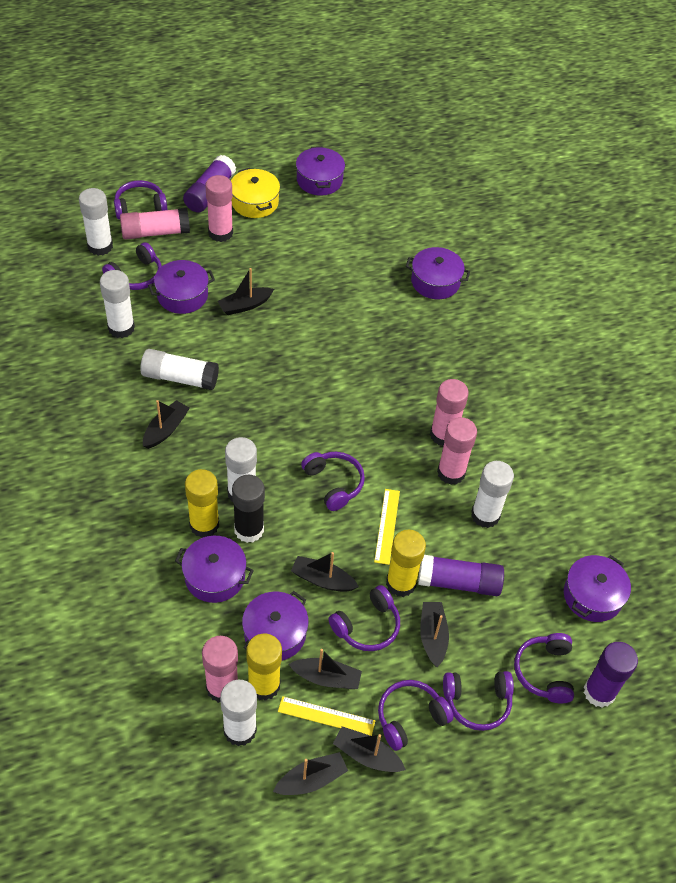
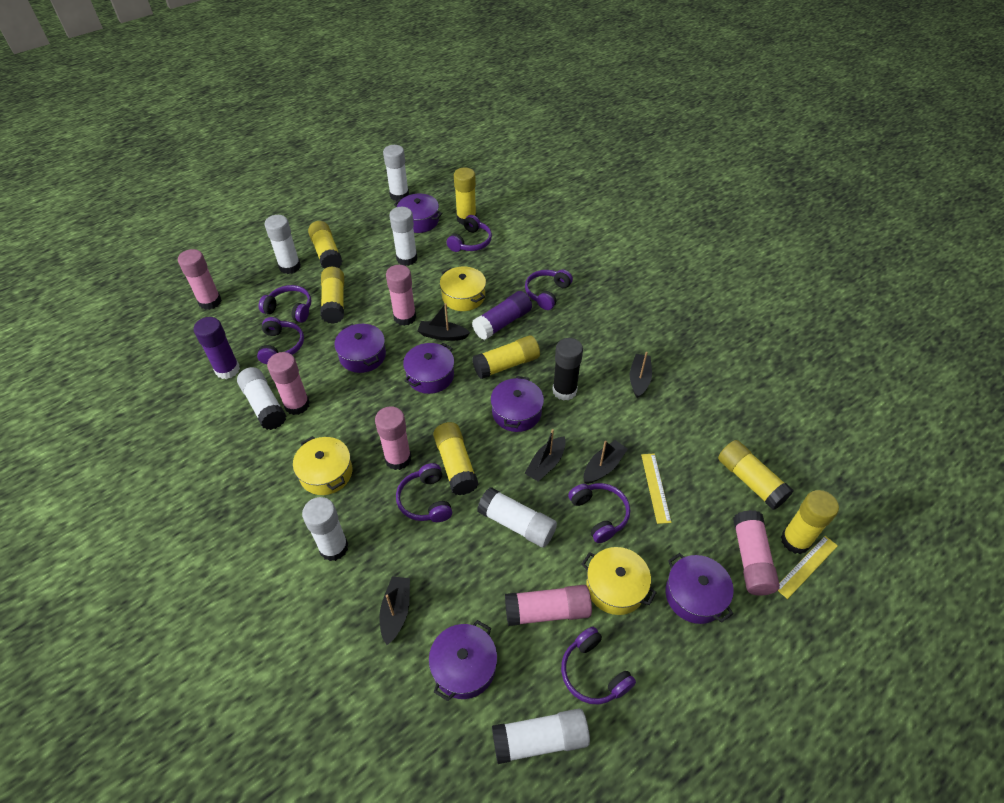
black boat: [143,400,190,449] [218,268,274,315] [273,752,348,795] [289,649,362,689] [291,552,359,592] [333,726,406,772] [420,602,449,667] = 7 -> [379,576,410,645] [418,303,470,341] [524,429,566,482] [584,440,628,484] [630,352,652,398] = 5
pink glue stick: [120,208,190,240] [202,636,238,703] [206,175,233,242] [430,379,469,446] [437,417,477,485] = 5 -> [178,249,222,310] [267,352,310,415] [375,406,411,470] [386,265,416,326] [505,585,592,626] [733,510,780,595] = 6
purple glue stick: [183,155,236,213] [418,555,504,596] [584,642,638,708] = 3 -> [193,317,240,379] [472,291,532,340] = 2
white glue stick: [79,188,113,256] [100,270,135,338] [140,349,219,390] [220,680,257,746] [225,437,257,502] [471,461,514,528] = 6 -> [237,367,286,430] [264,215,301,274] [302,497,349,561] [383,145,409,201] [389,207,417,266] [477,487,557,547] [492,709,590,764] = 7
yellow glue stick: [185,469,219,538] [246,634,282,701] [386,530,426,597] = 3 -> [308,221,342,269] [320,267,344,324] [433,422,479,495] [454,168,476,225] [472,335,540,379] [718,440,793,510] [781,490,839,554] = 7
yellow pot: [231,168,280,218] = 1 -> [293,436,352,495] [440,267,486,311] [582,547,657,615] = 3

